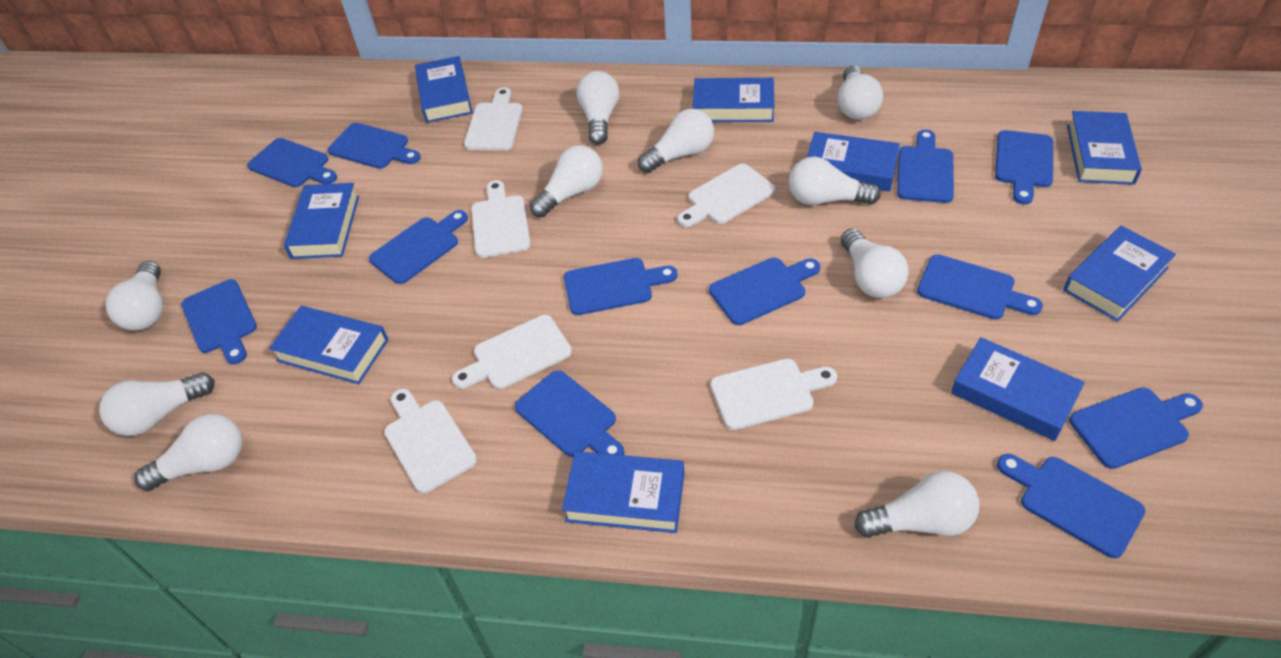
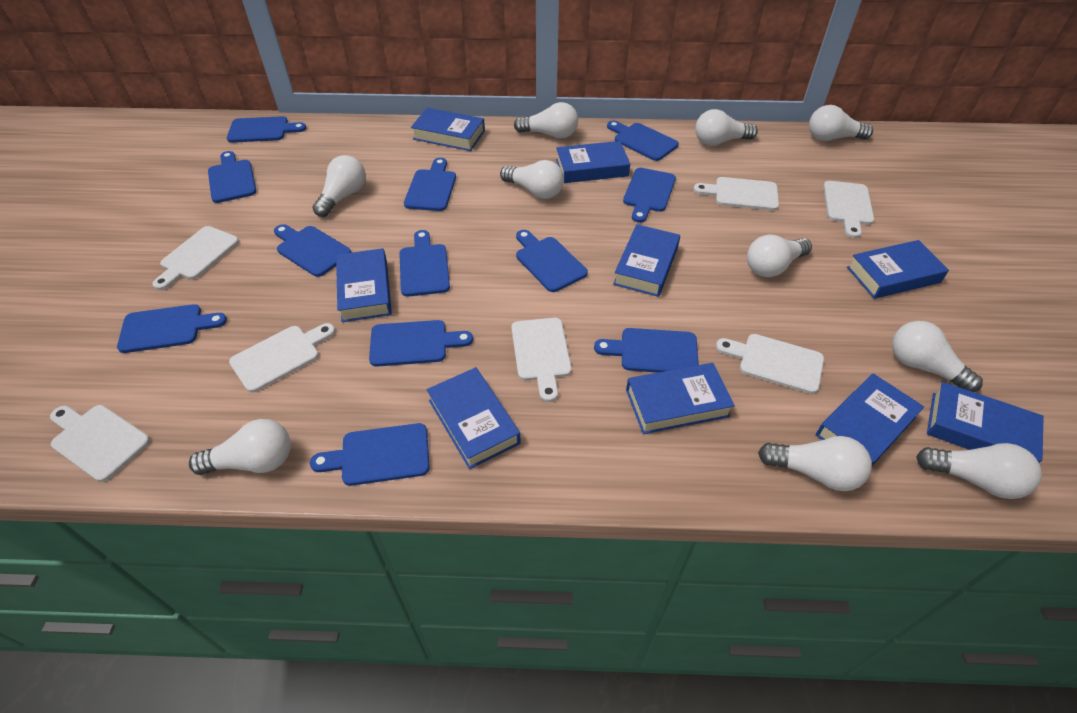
white cutting board: [384,389,477,493] [452,315,572,389] [464,87,523,150] [471,180,531,258] [677,164,775,227] [710,359,837,430] = 6 -> [50,405,150,482] [152,226,239,290] [229,323,335,393] [511,318,572,402] [693,177,779,211] [716,334,824,394] [823,181,874,238] = 7

